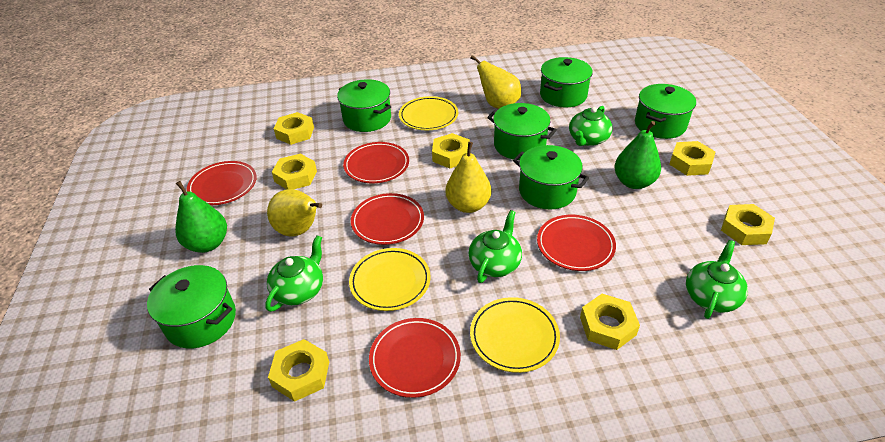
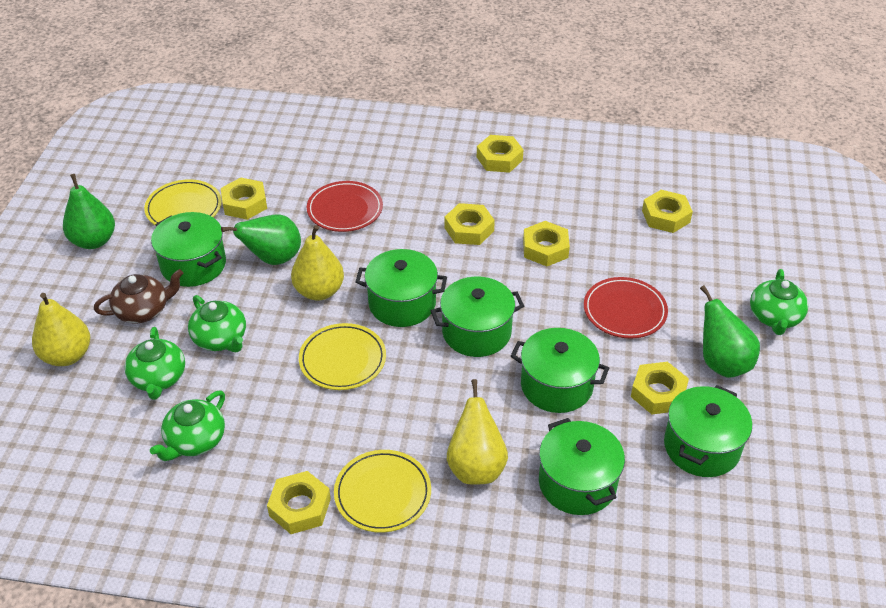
brown teapot: none = 0 -> [94,269,183,324] = 1
green pear: [175,181,227,253] [614,121,661,189] = 2 -> [63,174,115,249] [221,214,301,265] [700,285,760,378] = 3
red plate: [187,161,257,205] [343,142,409,183] [351,193,424,245] [369,318,461,398] [537,215,616,271] = 5 -> [307,181,383,232] [584,277,668,339] = 2

